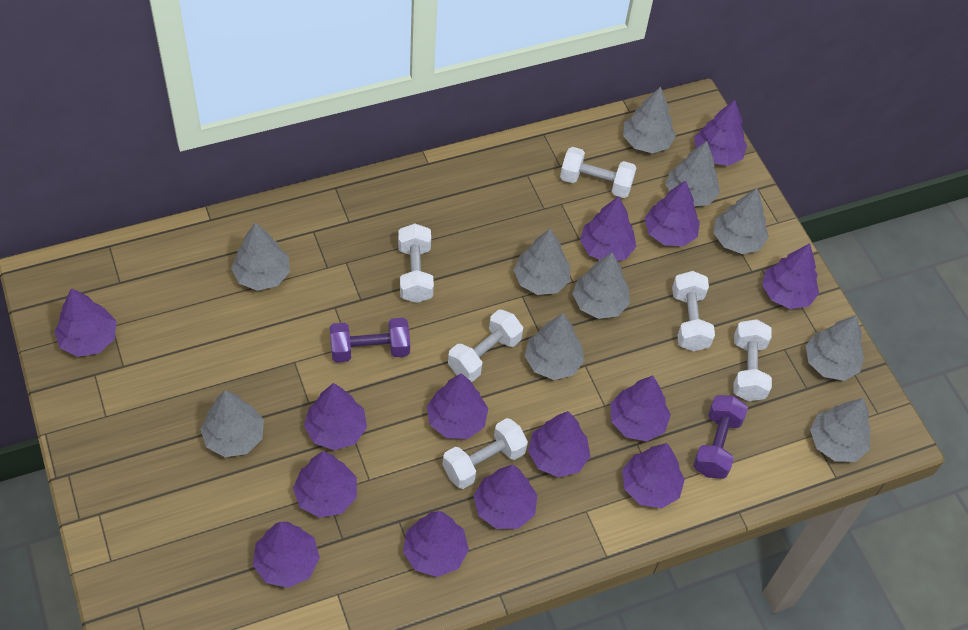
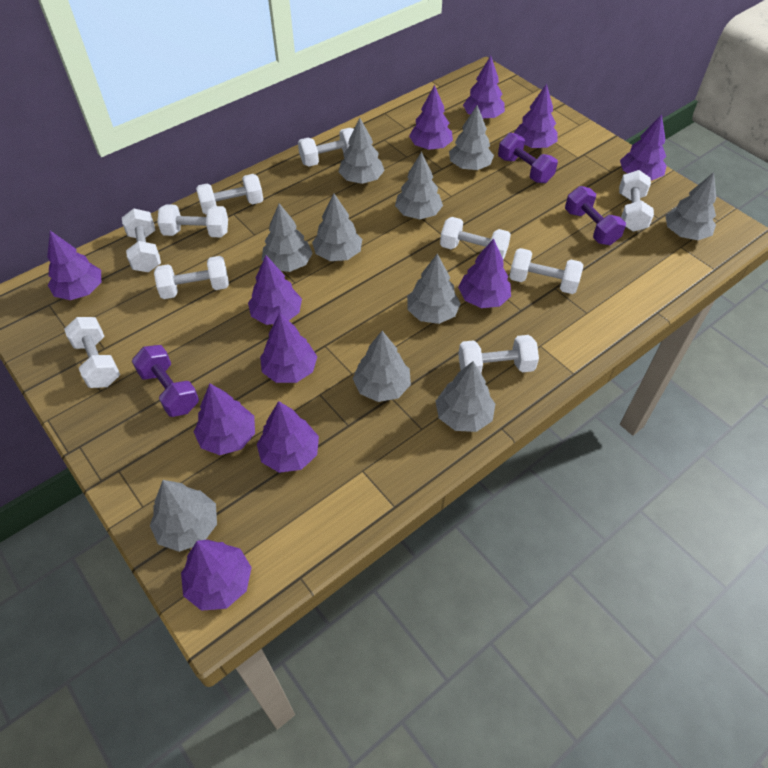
purple dumbbell: [330,318,410,363] [693,395,748,479] = 2 -> [132,345,199,417] [498,133,558,183] [565,186,626,245] = 3
purple tree: [54,288,117,357] [253,522,320,588] [293,451,357,518] [304,383,367,450] [403,511,469,577] [427,373,488,439] [474,464,537,529] [528,411,590,477] [580,196,636,261] [610,375,671,441] [622,443,685,508] [644,181,700,246] [694,100,747,166] [762,243,819,309] = 14 -> [47,231,101,300] [181,540,252,611] [194,383,255,455] [248,255,302,325] [257,401,319,473] [260,313,318,383] [409,85,453,150] [458,239,511,308] [463,56,505,119] [514,84,558,148] [620,114,666,180] = 11
white dumbbell: [398,223,434,303] [442,418,528,489] [448,309,523,382] [560,147,637,198] [672,271,715,351] [733,319,772,401] = 6 -> [64,317,120,388] [122,208,161,272] [154,256,229,299] [157,204,228,238] [196,174,264,215] [298,128,354,167] [440,217,511,259] [458,335,539,373] [509,248,583,294] [619,170,654,232] = 10

